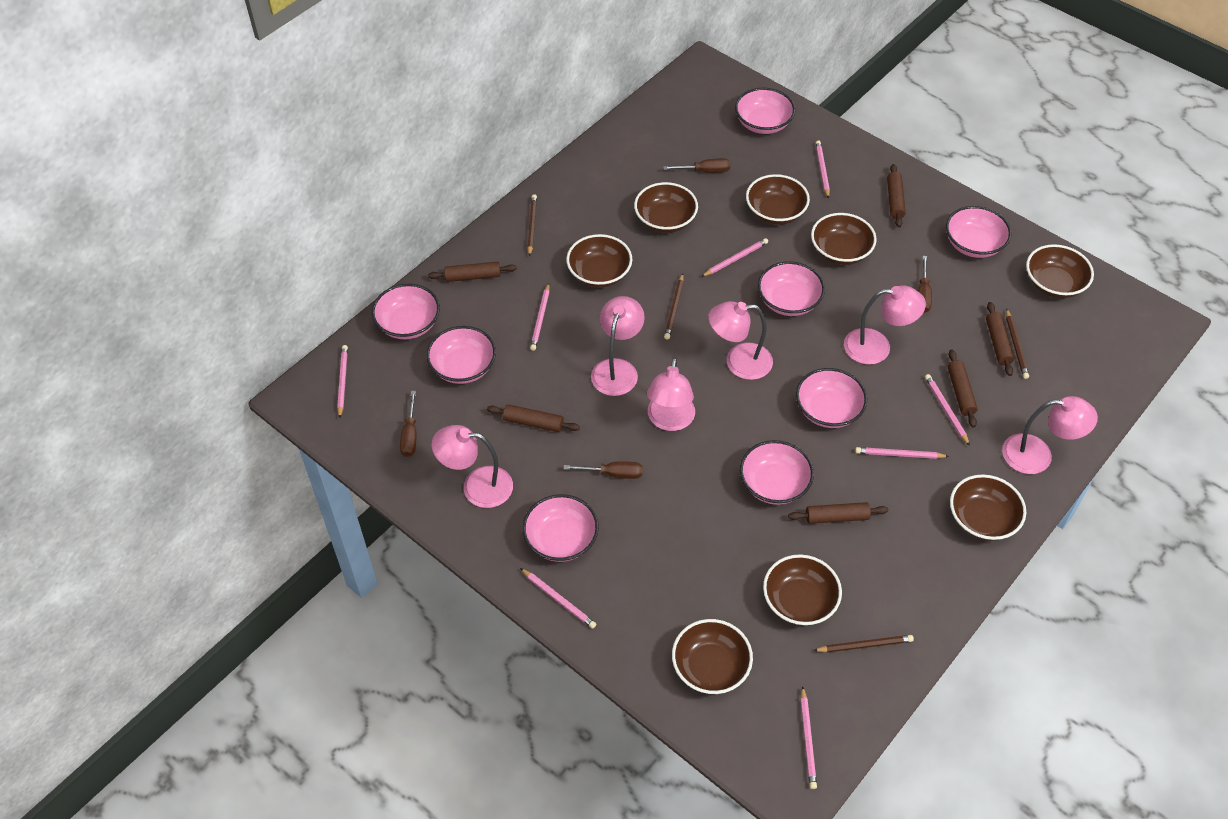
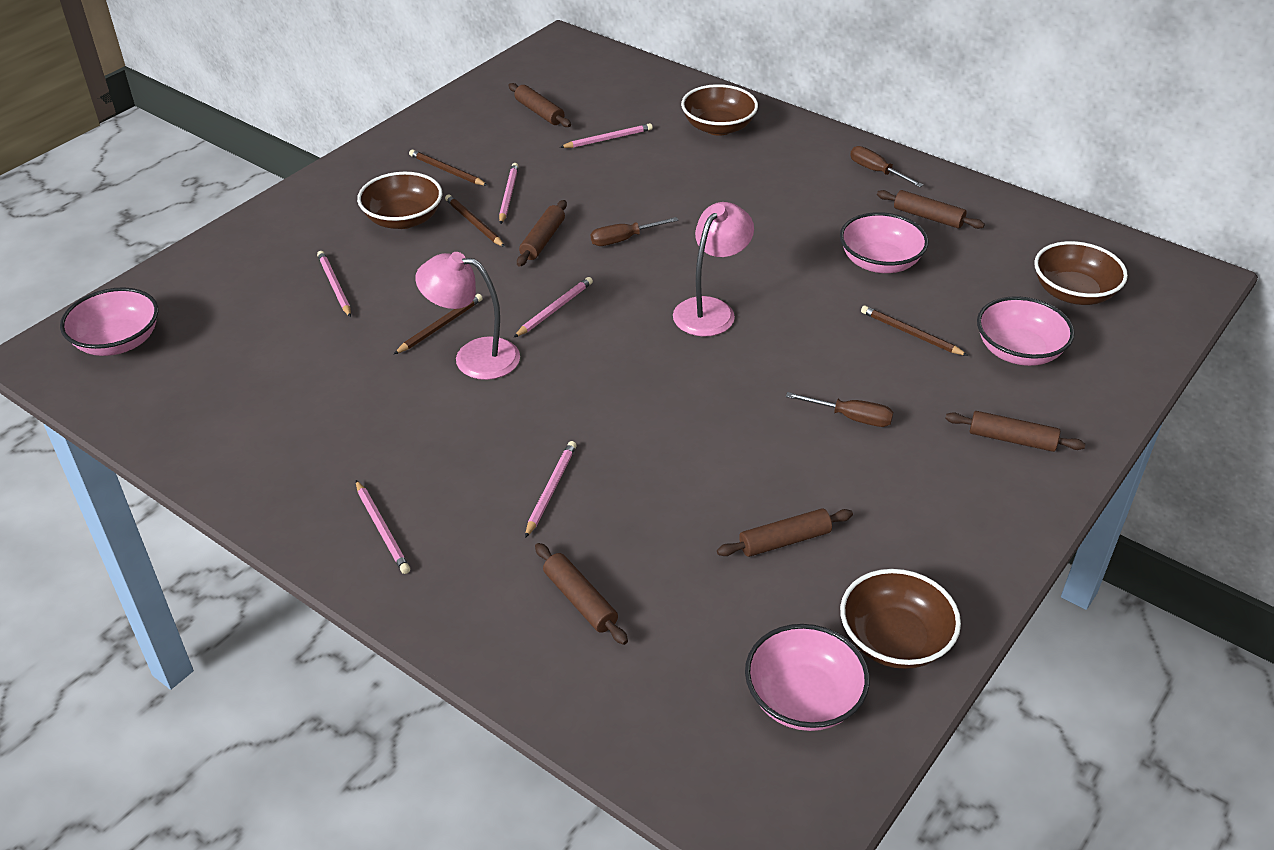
brown bowl: [566,234,632,288] [634,182,698,233] [672,619,753,694] [746,174,810,225] [763,554,842,626] [811,213,877,265] [950,474,1026,541] [1026,244,1094,298] = 8 -> [357,172,442,229] [681,84,758,136] [840,569,961,669] [1034,241,1128,305] = 4
brown screwdriver: [400,391,416,457] [564,461,643,479] [663,158,730,173] [918,256,932,313] = 4 -> [591,217,679,246] [786,392,893,427] [850,146,924,187] = 3
pink bowl: [372,284,440,340] [426,326,496,384] [523,494,599,562] [735,88,795,134] [740,440,814,505] [758,261,825,316] [796,368,867,428] [946,206,1012,258] = 8 -> [60,287,158,356] [745,624,870,731] [840,212,929,273] [977,296,1075,366] = 4
pink lamp: [432,425,513,508] [591,296,645,396] [647,357,695,431] [708,301,773,380] [844,286,926,365] [1002,396,1098,474] = 6 -> [415,252,520,380] [673,202,754,337] = 2
pink pencil: [337,345,348,418] [520,568,596,629] [530,283,550,351] [701,238,768,277] [801,686,817,789] [816,140,830,199] [855,447,949,459] [925,374,970,446] = 8 -> [317,251,351,317] [356,480,410,574] [499,163,519,224] [514,277,593,337] [525,441,577,538] [560,123,653,148] = 6

